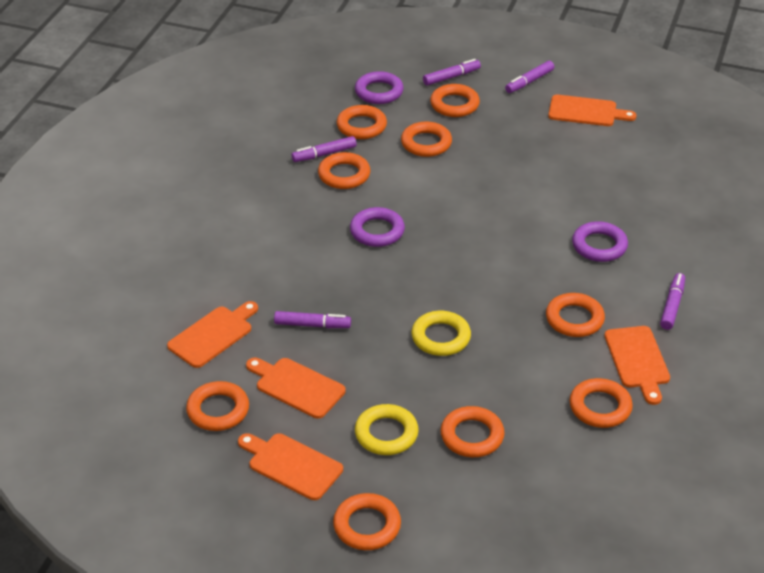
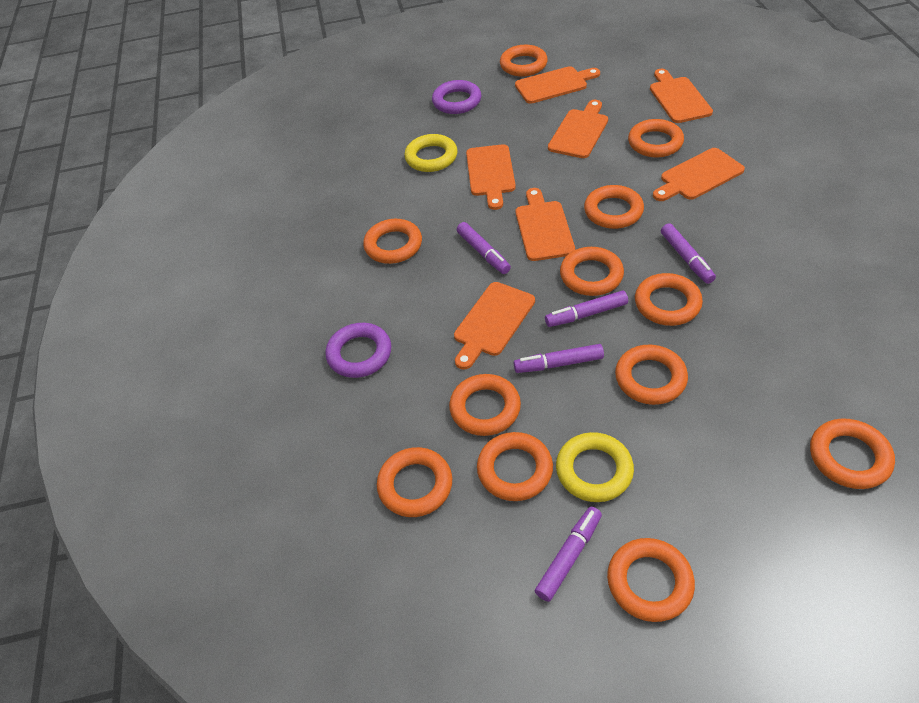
orange cutting board: [167,301,258,368] [238,433,343,500] [246,358,346,419] [548,95,636,126] [605,326,670,405] = 5 -> [454,282,535,370] [466,144,516,210] [515,66,600,104] [516,188,575,261] [548,100,608,158] [650,69,713,123] [653,148,745,201] = 7
orange ring: [186,381,249,431] [318,152,370,189] [333,493,401,550] [337,105,387,139] [401,122,452,157] [430,84,480,117] [441,406,505,457] [546,293,605,337] [570,378,633,428] = 9 -> [363,219,422,264] [377,447,452,517] [449,374,521,436] [477,432,553,501] [500,45,548,77] [560,247,624,296] [584,185,644,229] [607,538,695,622] [615,345,688,405] [628,119,684,157] [635,273,703,326] [810,419,895,489] = 12
purple ring: [350,207,405,247] [355,71,404,104] [572,221,628,262] = 3 -> [325,323,391,378] [432,80,481,114] = 2

